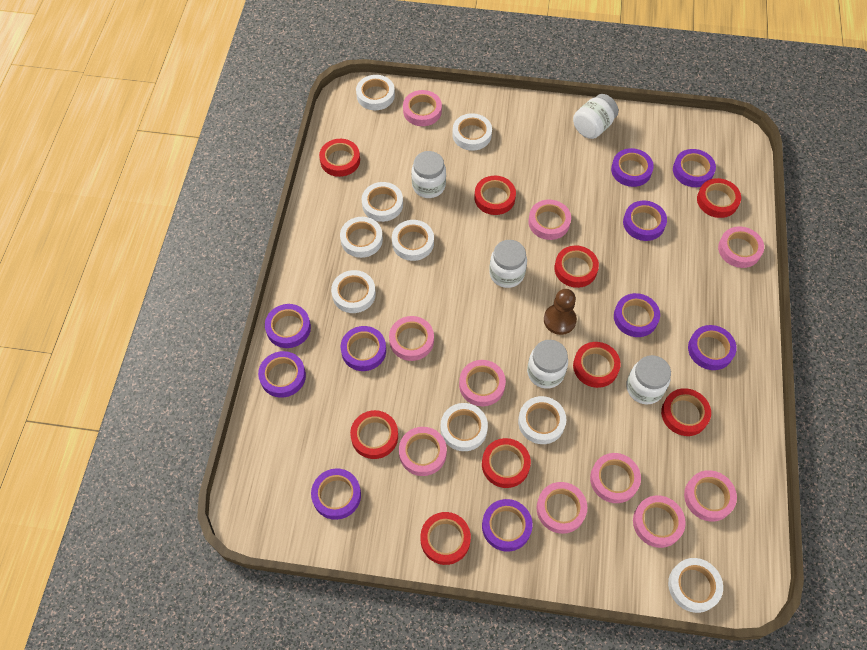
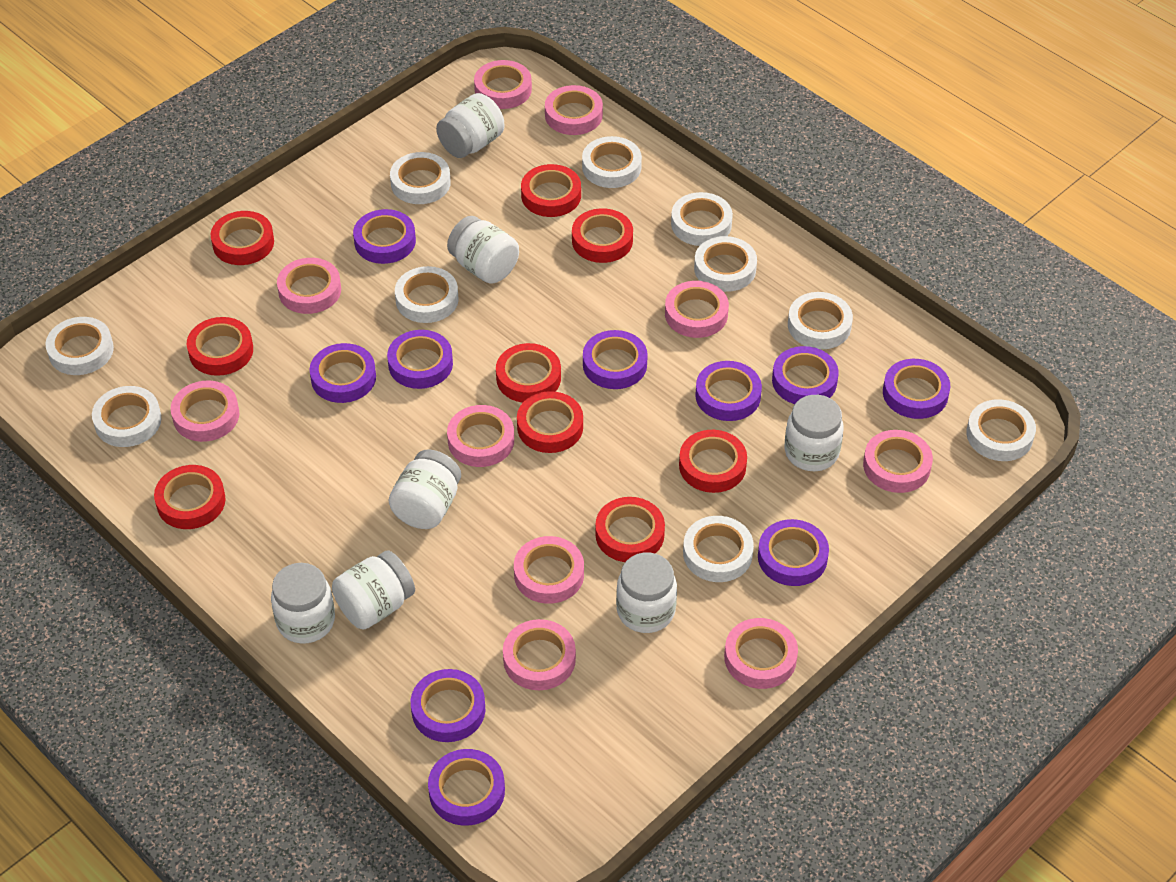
brown pawn: [544,289,577,335] = 1 -> none = 0
white jar: [411,151,446,198] [489,240,527,288] [527,340,568,389] [573,94,619,139] [626,355,671,405] = 5 -> [271,563,335,644] [332,551,415,629] [389,449,461,529] [436,93,504,158] [447,216,519,284] [616,553,677,633] [785,395,844,471] = 7
white tape: [331,270,376,313] [340,217,383,258] [356,75,395,110] [361,182,403,222] [392,220,434,261] [440,403,488,451] [453,113,492,151] [518,396,566,444] [668,558,723,613] = 9 -> [46,317,114,375] [92,386,161,447] [390,152,451,204] [395,266,459,323] [582,136,642,188] [671,192,733,246] [683,516,754,582] [694,236,757,292] [788,292,853,350] [966,399,1036,461] = 10

